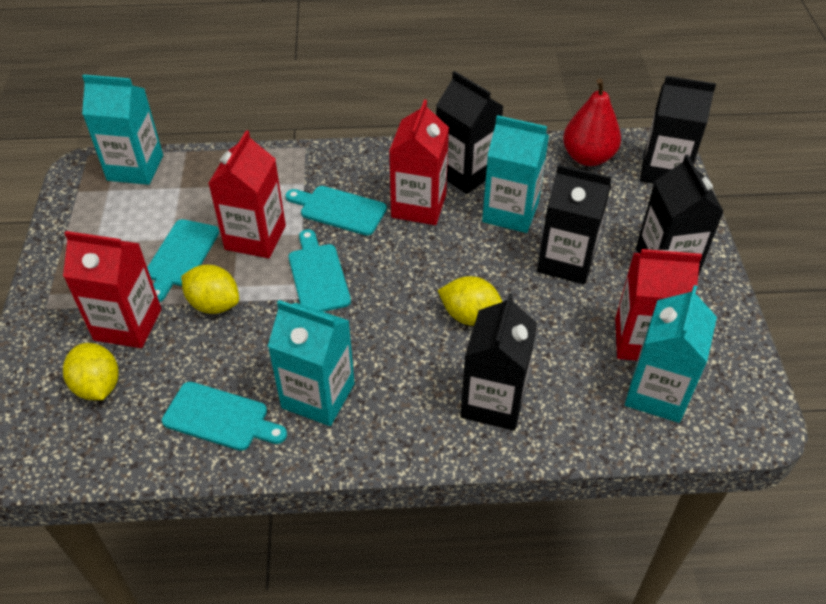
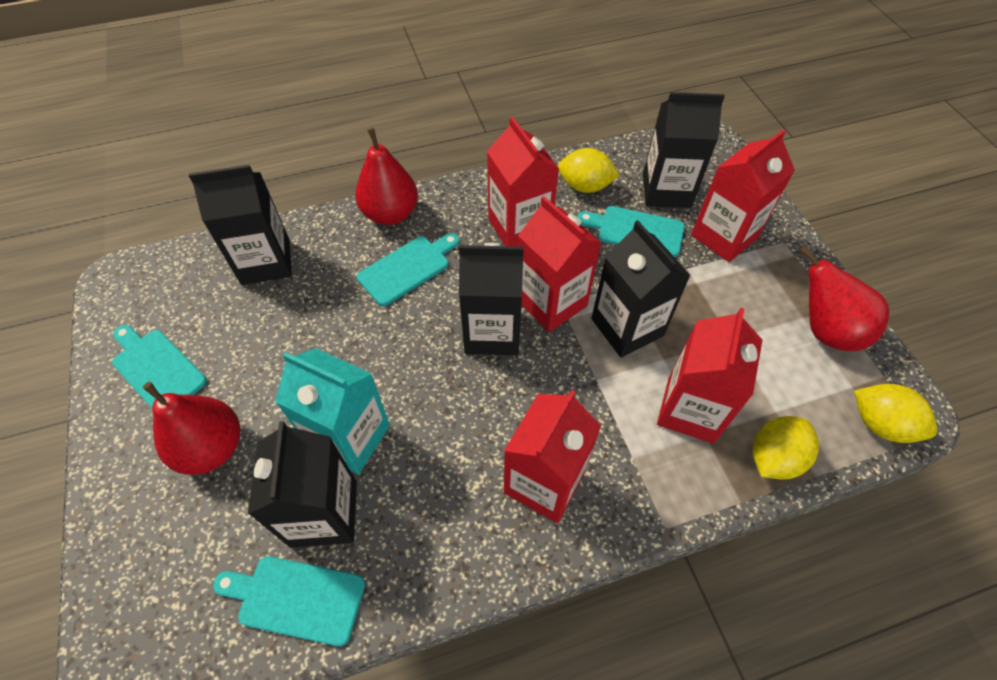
red carton: [63,231,161,348] [208,130,286,258] [389,100,449,225] [615,249,702,361] = 4 -> [487,117,559,247] [504,390,601,523] [518,196,601,332] [657,308,762,443] [691,129,795,262] = 5
red pear: [563,78,621,166] = 1 -> [143,382,240,475] [355,128,418,225] [799,246,889,351] = 3
turquoise carton: [82,75,163,185] [268,300,355,426] [482,115,549,233] [625,285,717,423] = 4 -> [275,348,390,475] = 1

